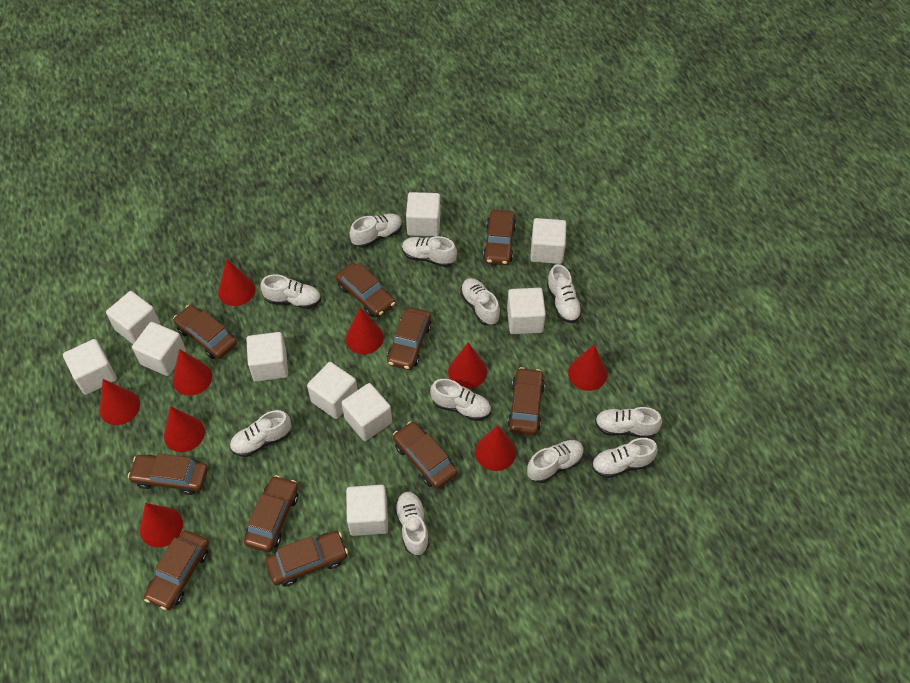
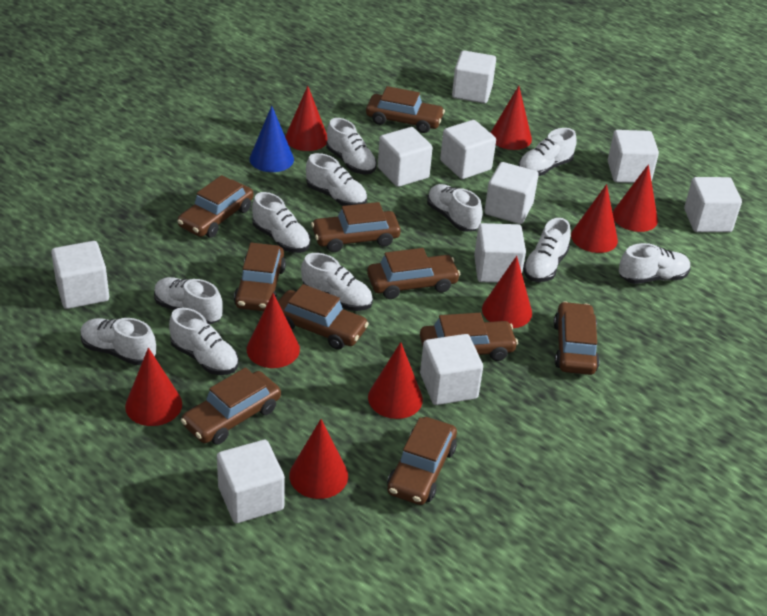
blue cone: none = 0 -> [250,106,294,172] = 1

